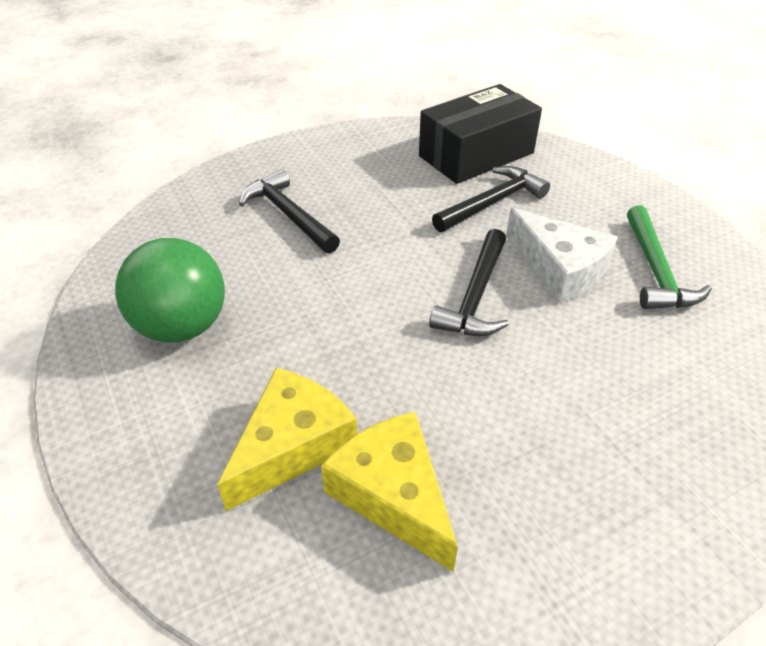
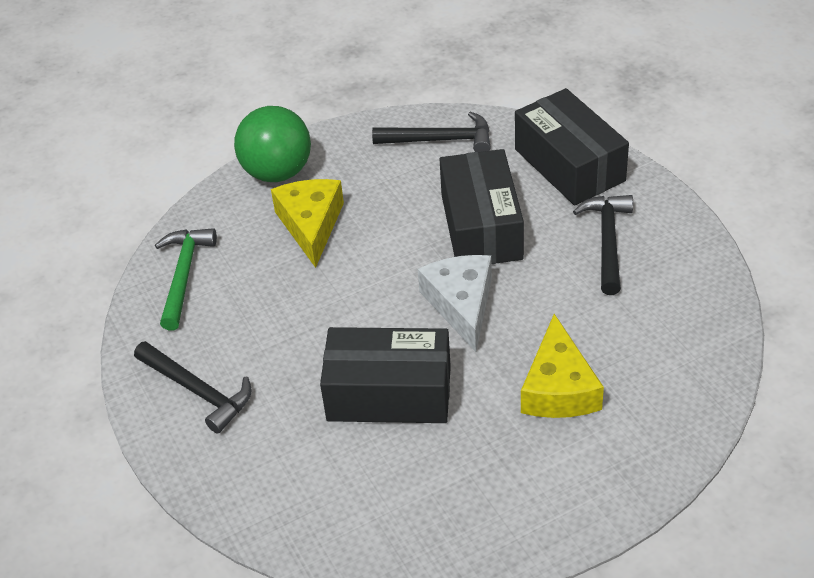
black box: [419,84,542,184] = 1 -> [320,327,451,423] [440,149,524,264] [515,88,629,206] = 3

